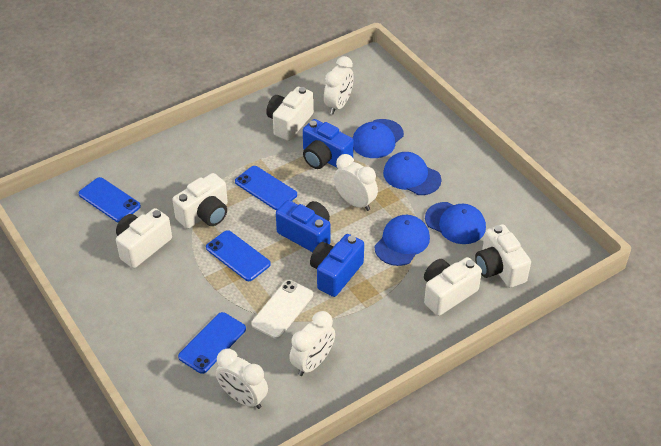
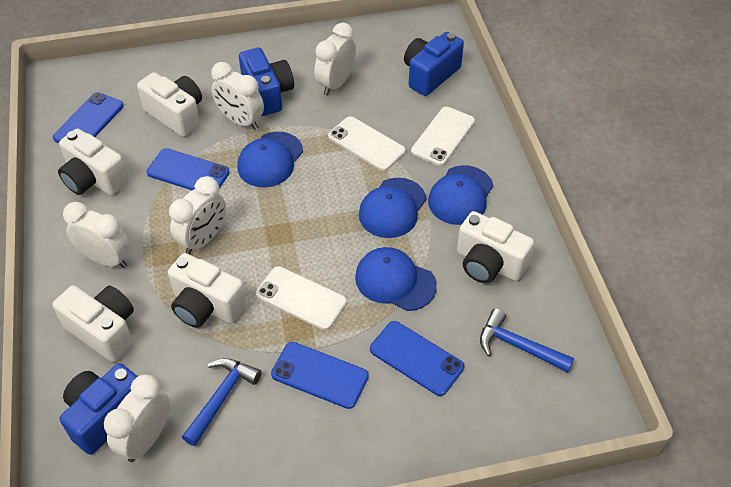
blue hammer: none = 0 -> [182,358,262,446] [480,308,574,373] = 2
white clock: [216,349,268,409] [289,311,335,376] [324,56,354,114] [334,154,378,211] = 4 -> [63,202,130,268] [104,374,170,462] [169,176,226,254] [211,62,264,130] [314,22,356,96] = 5
white phone: [251,280,313,339] = 1 -> [256,266,347,330] [328,116,406,171] [411,107,475,166] = 3

